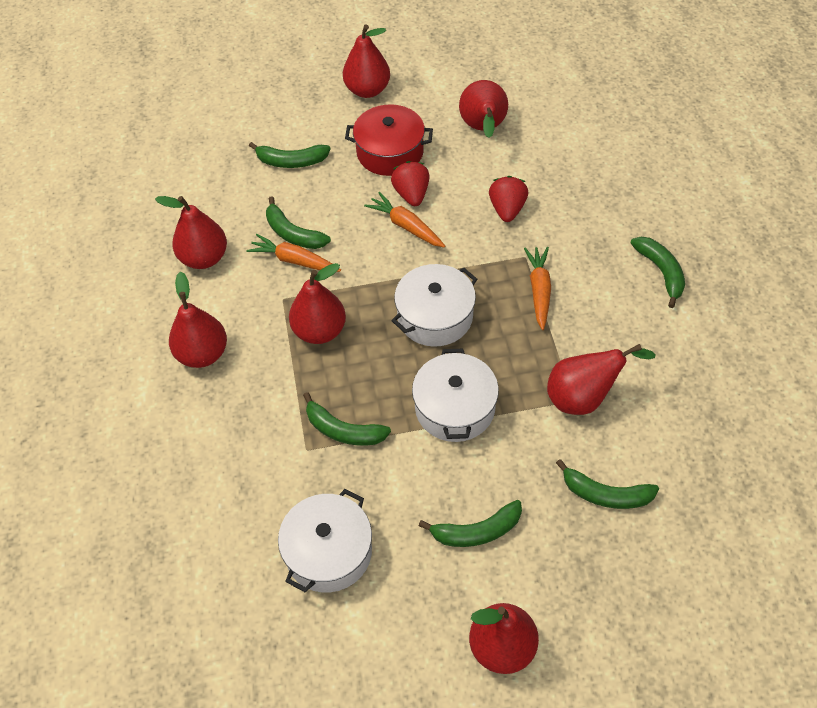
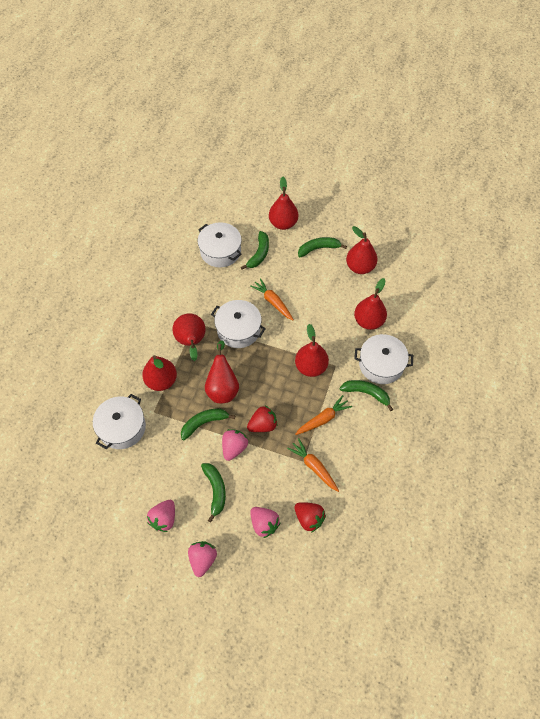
green banana: [249,142,330,168] [266,196,331,249] [303,392,391,446] [419,500,522,547] [556,459,659,509] [630,237,685,308] = 6 -> [181,408,235,440] [201,463,226,522] [241,231,269,269] [298,237,347,257] [340,380,393,411] = 5
pink strawberry: none = 0 -> [147,500,175,532] [188,541,217,577] [222,429,248,461] [250,507,280,538] = 4
red pot: [345,104,433,176] = 1 -> none = 0
white pot: [278,489,372,593] [391,264,477,347] [412,349,499,442] = 3 -> [93,394,146,449] [198,222,242,267] [211,300,266,348] [354,334,413,384] = 4

